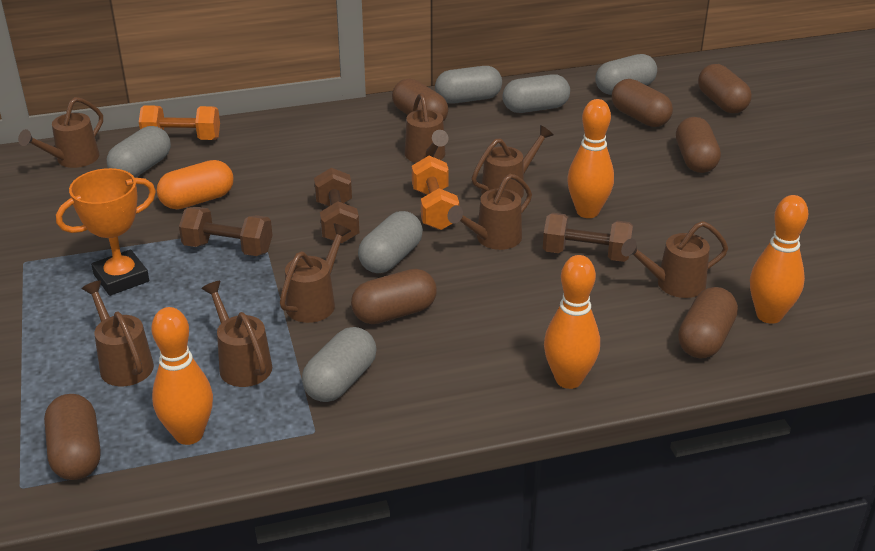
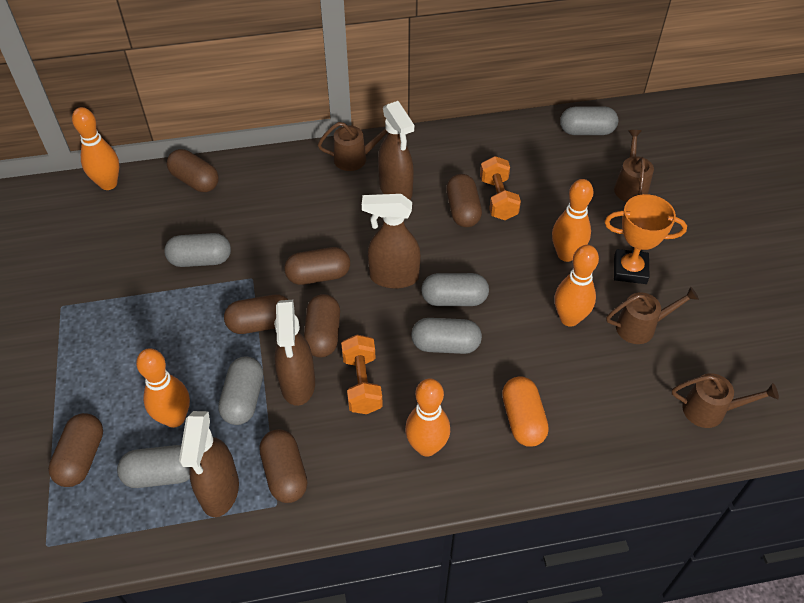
brown dumbbell: [179,207,273,256] [314,168,359,244] [543,213,633,262] = 3 -> none = 0
brown spray bottle: none = 0 -> [179,411,239,517] [274,300,315,406] [362,194,421,289] [378,101,414,200] = 4
brown watering can: [18,97,103,168] [82,281,154,386] [201,281,272,387] [280,224,351,323] [405,93,448,163] [448,174,532,250] [472,125,554,198] [621,221,728,298] = 8 -> [318,122,388,171] [606,286,699,344] [614,130,654,202] [672,373,779,428] = 4
orange bowling pin: [151,307,213,445] [544,255,600,389] [567,99,614,218] [750,195,808,324] = 4 -> [72,107,119,190] [136,348,190,428] [405,378,450,457] [552,179,594,262] [555,245,599,327] = 5

